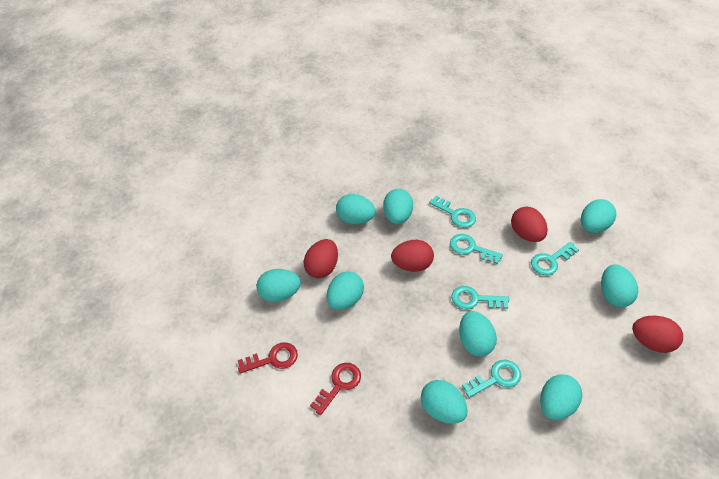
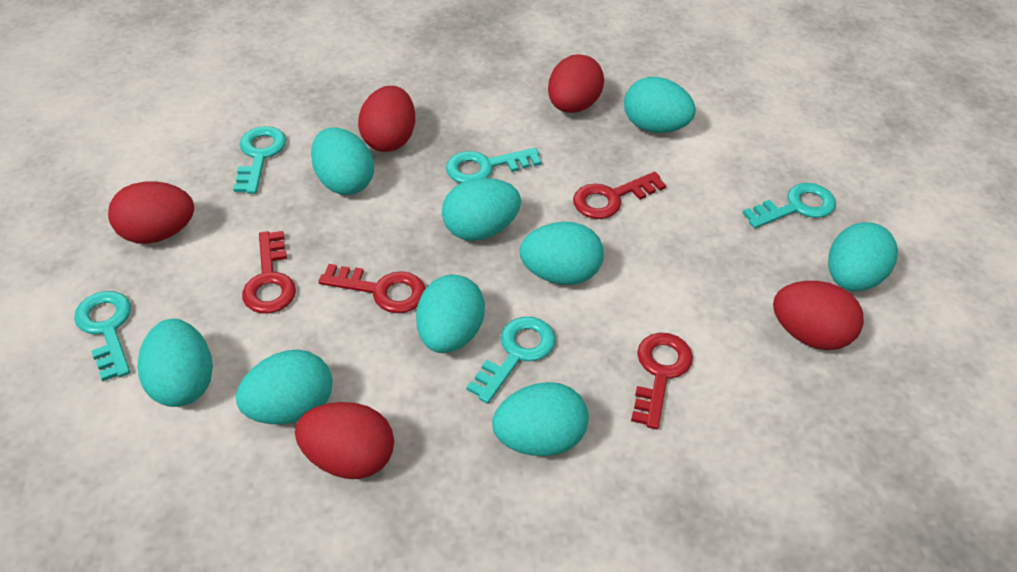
red egg: [304,239,338,278] [391,240,434,272] [511,207,548,242] [632,316,683,353] = 4 -> [108,181,194,244] [295,402,394,479] [358,86,415,152] [548,54,604,113] [773,281,864,350] = 5
red key: [238,342,298,373] [310,363,361,415] = 2 -> [242,231,296,314] [318,264,426,313] [573,172,666,219] [631,333,693,429] = 4

